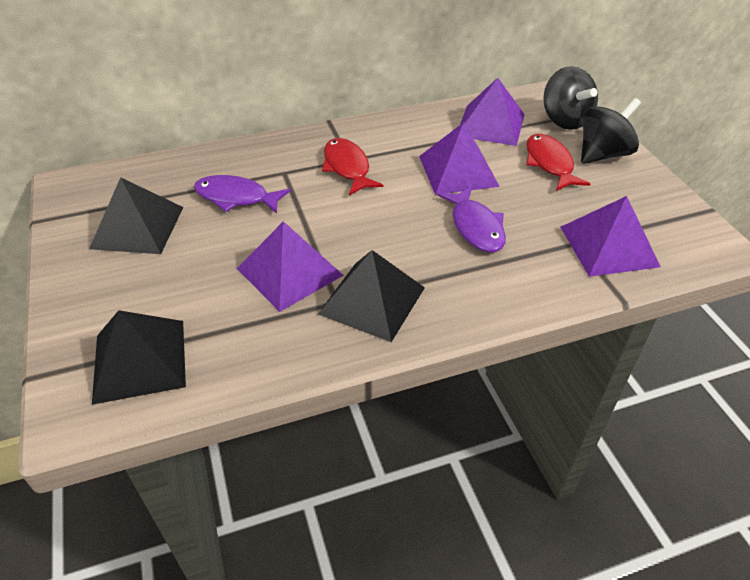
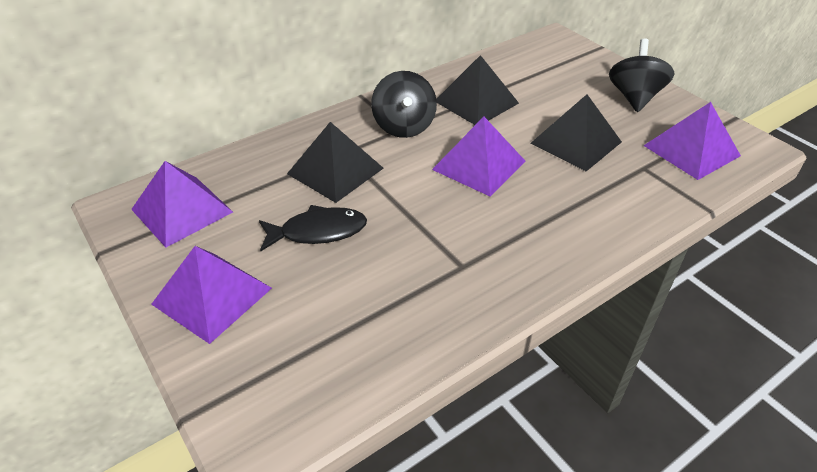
black fish: none = 0 -> [259,205,367,251] = 1
purple fish: [194,175,291,214] [438,186,506,252] = 2 -> none = 0
red fish: [322,138,384,195] [526,134,590,191] = 2 -> none = 0

